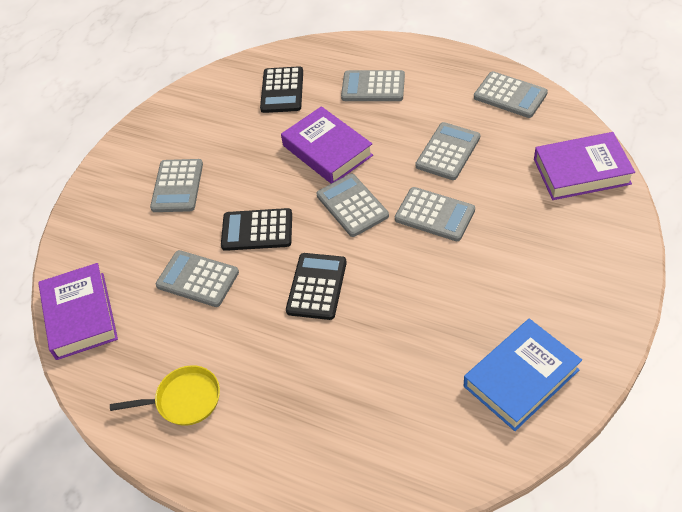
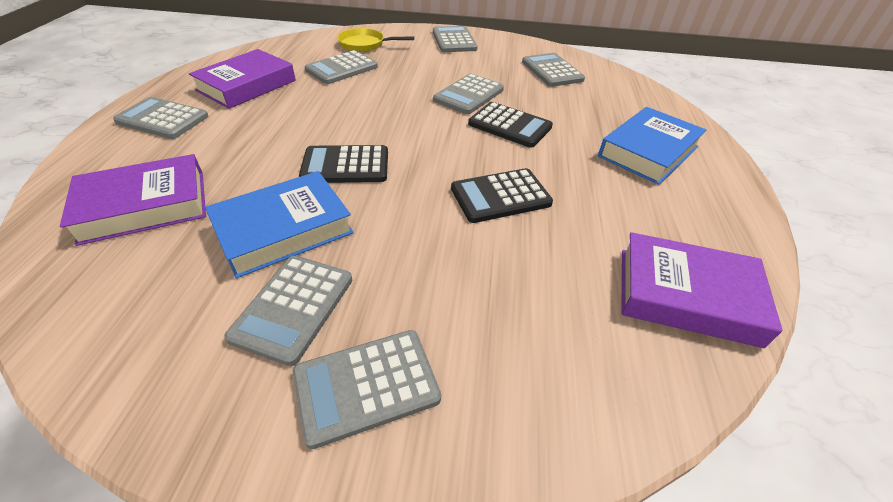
blue book: [464,319,582,431] = 1 -> [205,171,354,278] [598,107,706,185] = 2

